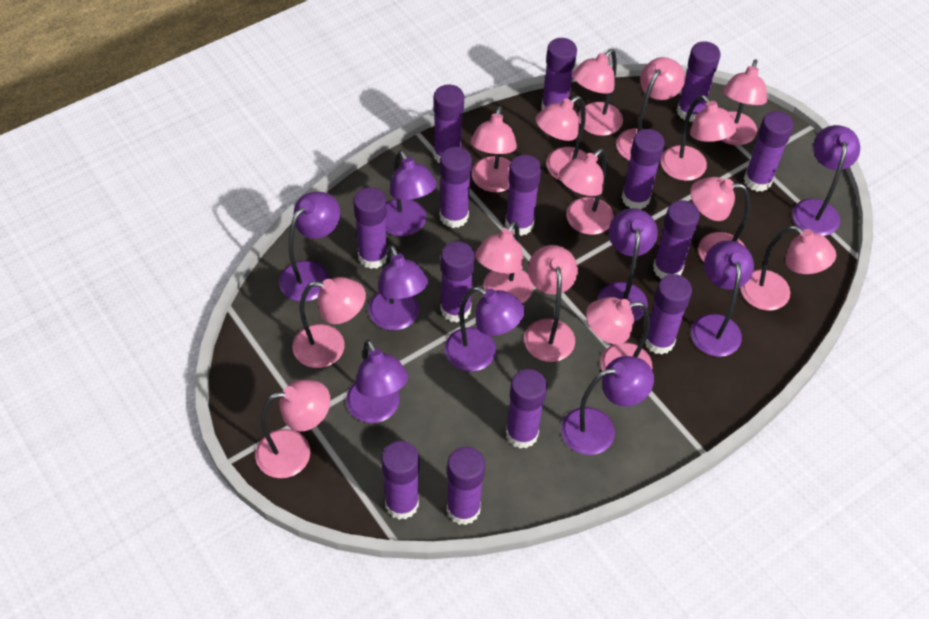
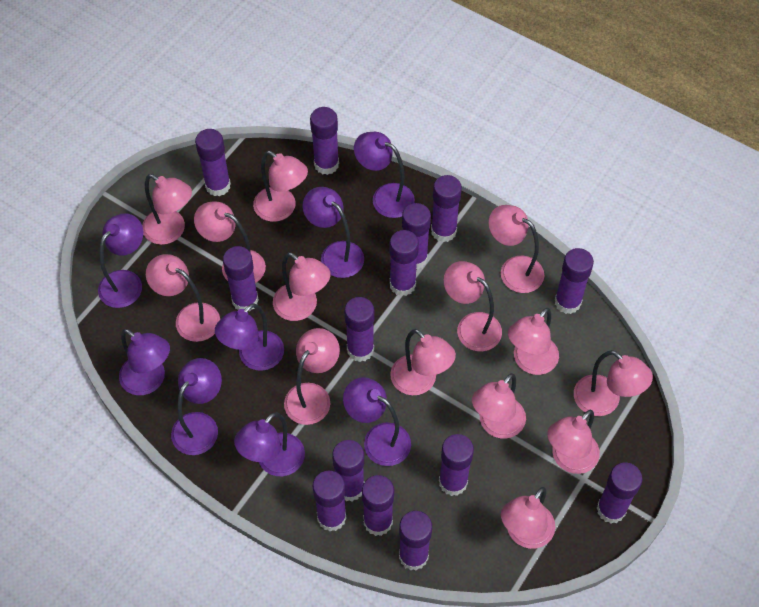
purple lamp: [279,192,340,302] [346,339,408,423] [368,245,428,330] [386,150,437,237] [444,287,525,372] [561,356,654,455] [598,208,658,322] [691,240,754,357] [792,125,860,236] = 9 -> [98,213,143,308] [119,329,170,395] [171,358,222,455] [215,303,284,371] [234,412,305,476] [303,187,364,278] [343,377,411,466] [354,132,415,218] = 8

